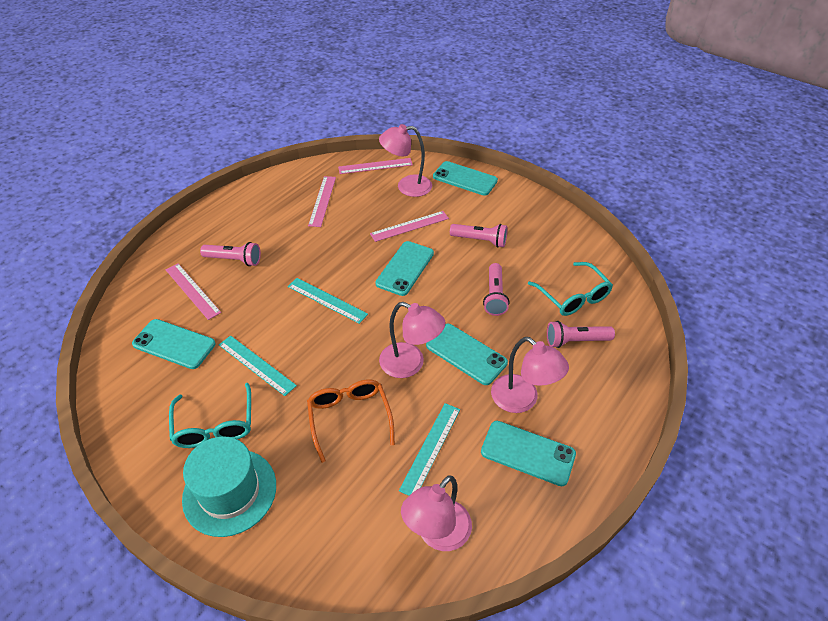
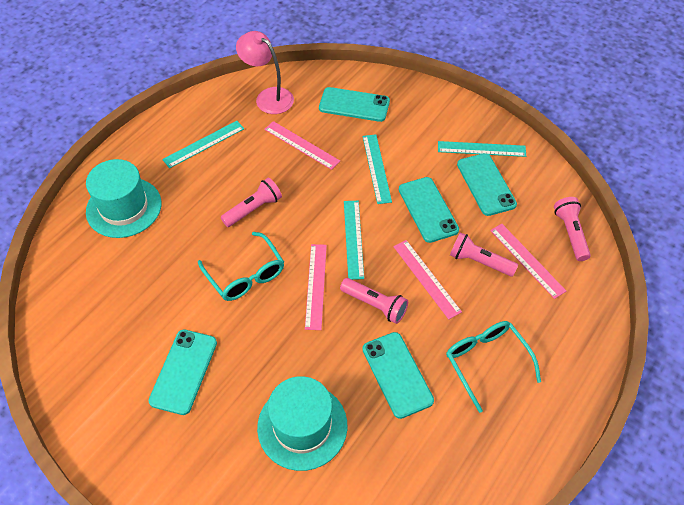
orange glasses: [307,379,395,463] = 1 -> none = 0
pink lamp: [379,124,432,197] [379,302,445,378] [401,475,472,551] [491,337,569,413] = 4 -> [236,31,294,114] = 1
turquoise hat: [182,436,276,537] = 1 -> [86,159,161,238] [257,376,347,471] = 2
turquoise ruler: [219,335,297,396] [288,278,368,324] [399,403,460,496] = 3 -> [162,121,244,168] [344,201,364,280] [363,134,392,204] [438,141,526,157] = 4

